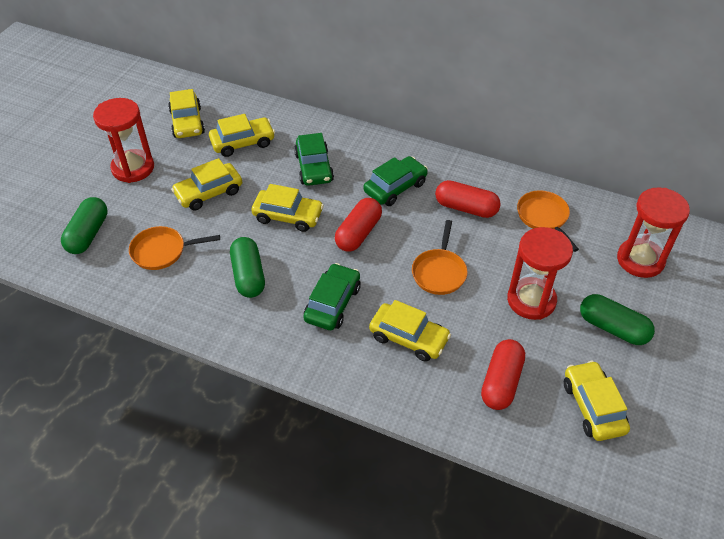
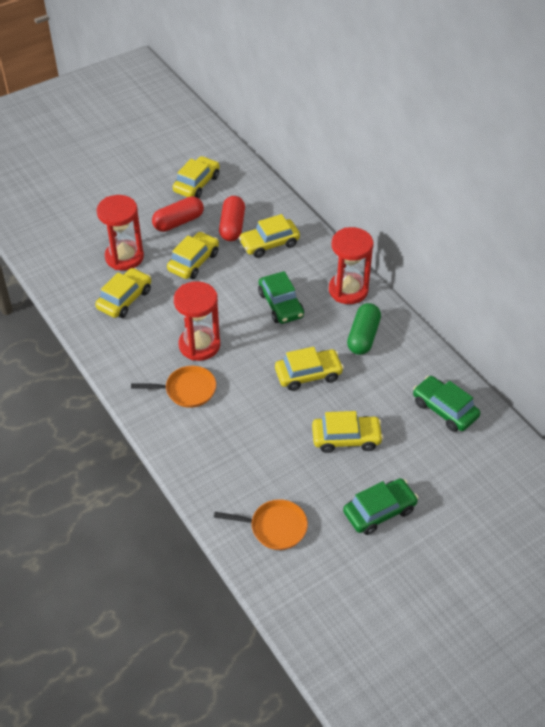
green capsule: [61,197,108,254] [230,237,265,298] [580,294,655,345] = 3 -> [347,303,381,355] = 1
orange pan: [129,226,220,270] [412,220,468,295] [517,190,579,252] = 3 -> [131,366,216,408] [214,499,308,550] = 2
red capsule: [335,198,382,252] [435,180,501,218] [481,339,525,410] = 3 -> [152,196,204,232] [219,196,245,241] = 2

